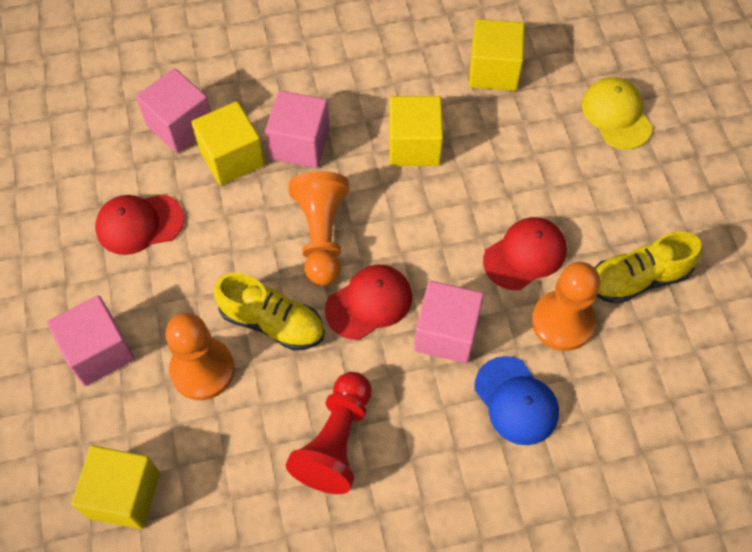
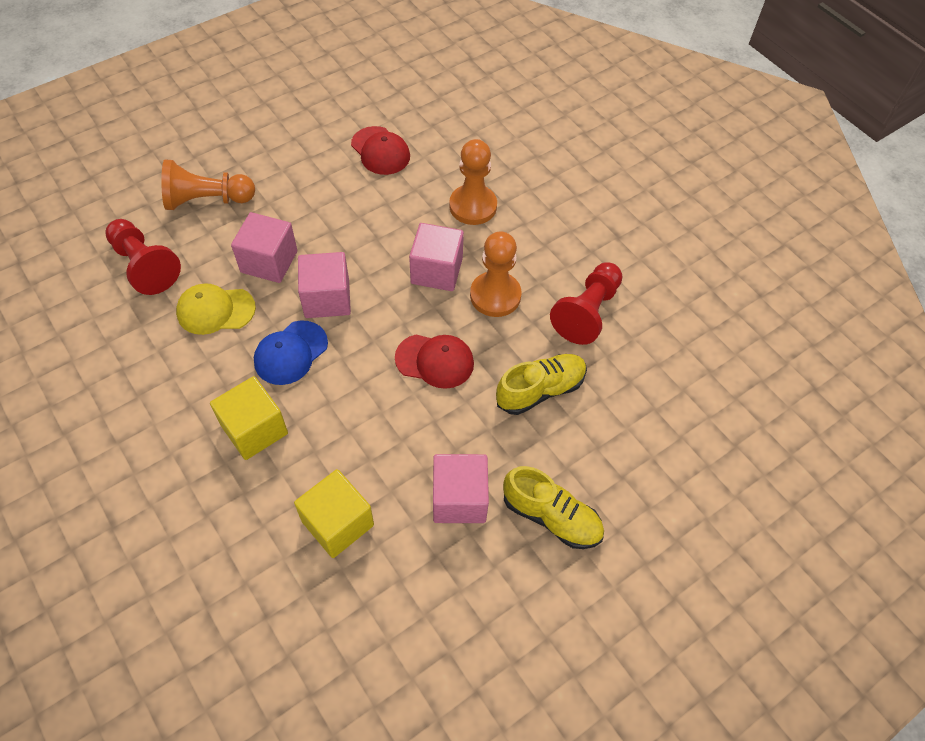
red cap: [95,194,184,255] [325,264,412,340] [483,217,567,290] = 3 -> [351,126,410,175] [395,334,474,389] = 2
red pawn: [286,372,372,494] = 1 -> [105,219,181,295] [550,262,622,345] = 2
yellow cube: [71,446,160,529] [191,101,265,185] [389,96,443,166] [469,19,525,91] = 4 -> [210,376,288,460] [294,469,374,558] = 2

